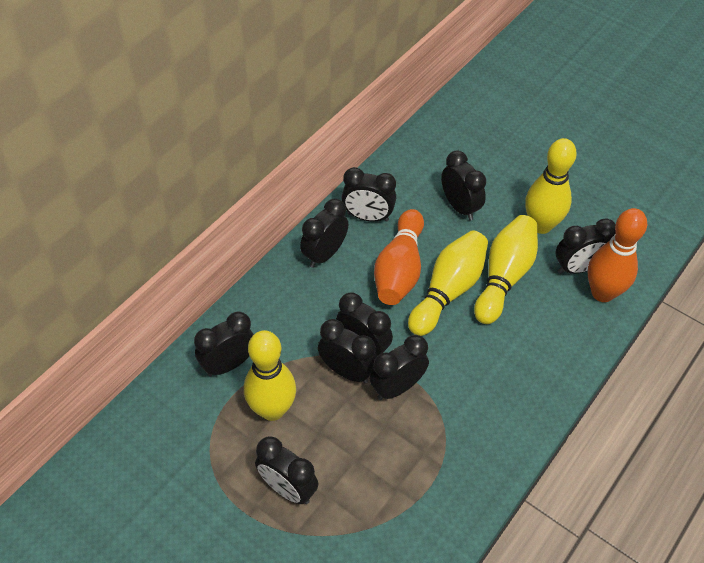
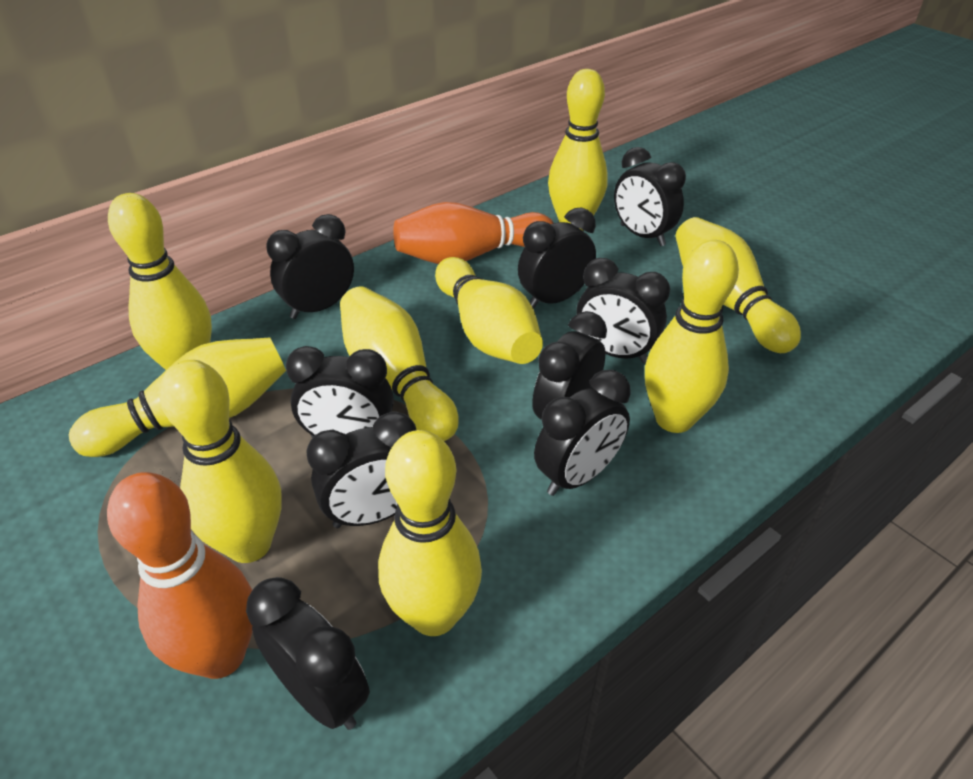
yellow bowling pin: [244,330,296,421] [408,230,488,336] [474,215,538,324] [525,138,577,234] = 4 -> [69,338,286,457] [108,193,212,370] [159,360,282,563] [340,286,459,441] [378,430,482,636] [435,257,543,364] [548,69,608,231] [645,240,739,433] [675,217,801,353] = 9

